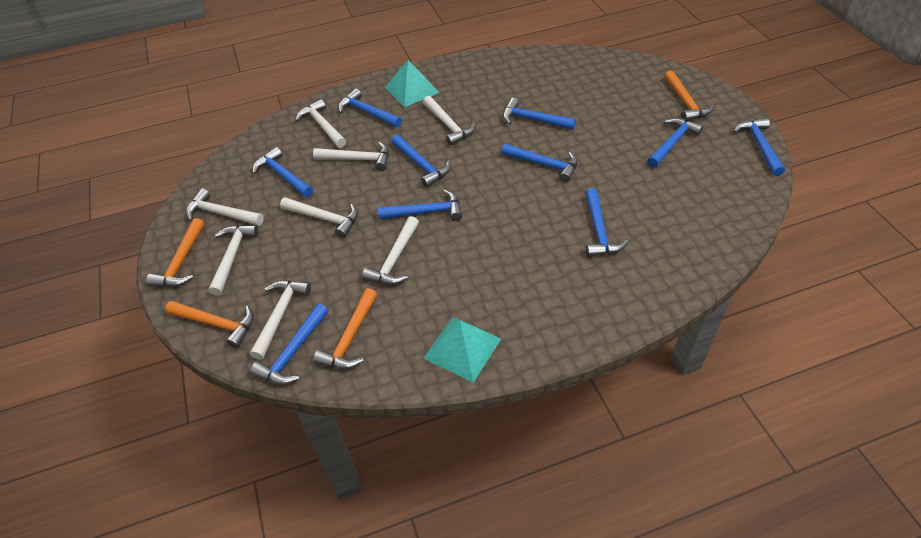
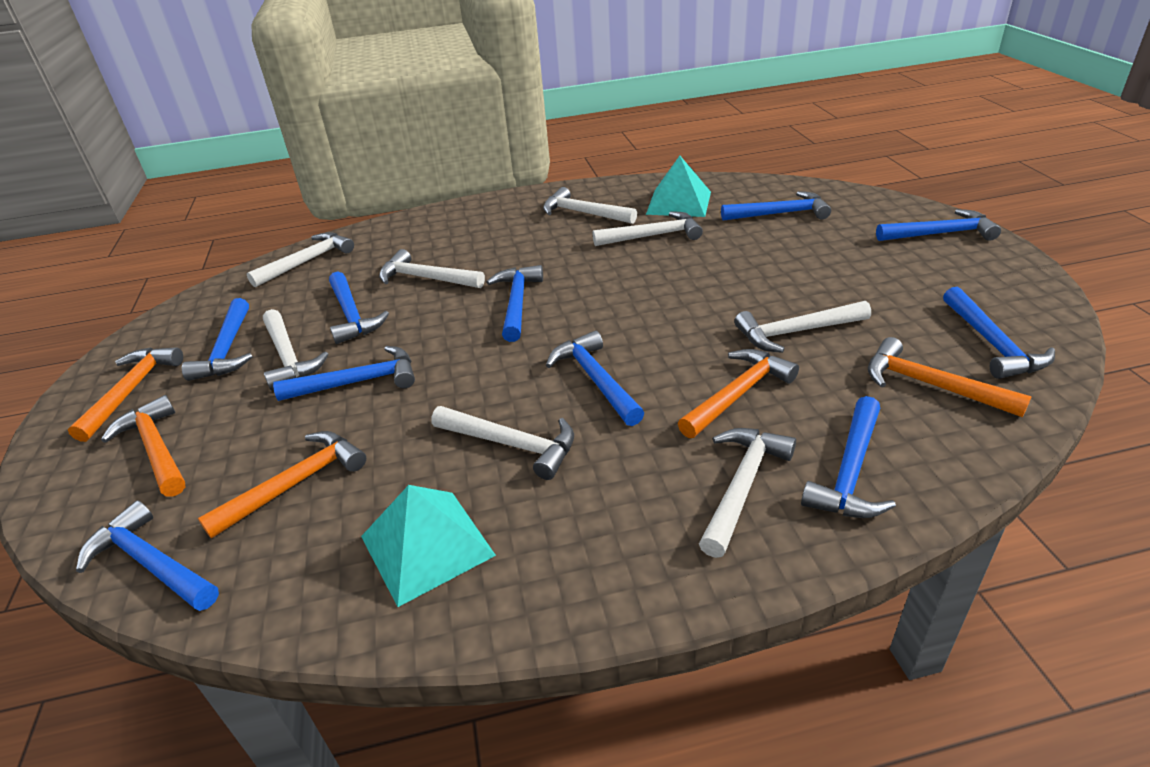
orange hammer: [146,218,204,287] [165,301,254,348] [313,288,377,369] [664,71,714,121] = 4 -> [68,347,183,442] [101,395,185,496] [198,431,366,539] [678,349,799,438] [868,337,1032,417] = 5

